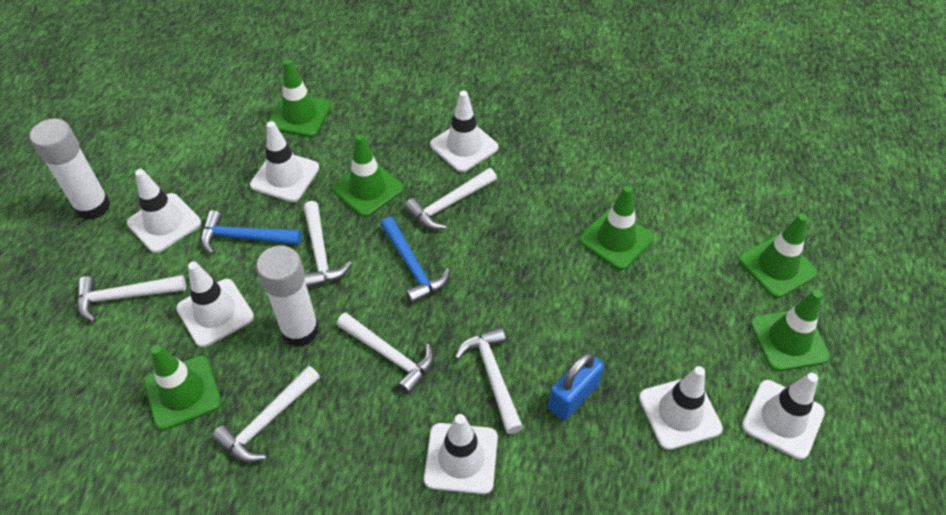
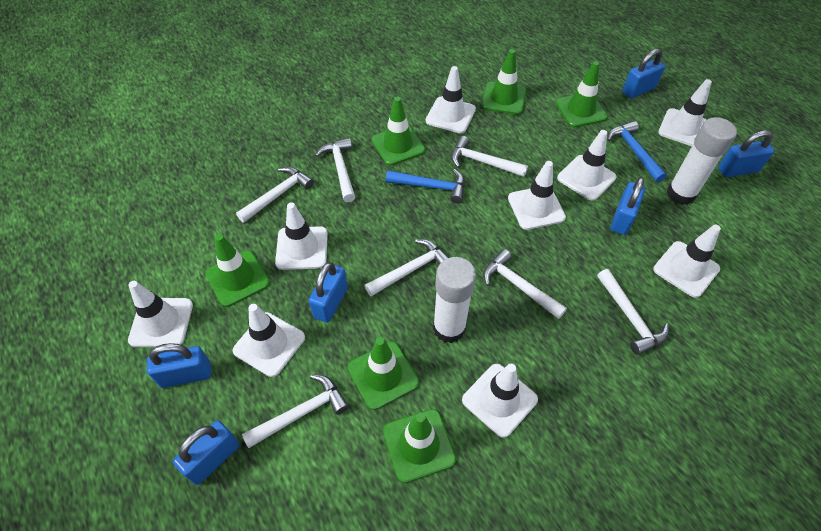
blue padlock: [548,352,604,420] = 1 -> [147,343,211,388] [173,420,239,485] [309,262,348,323] [610,177,645,235] [622,49,665,99] [718,130,774,177] = 6
white hammer: [77,275,186,322] [212,366,320,462] [303,201,352,289] [337,313,434,395] [405,168,497,230] [455,327,523,434] = 6 -> [236,167,314,223] [242,374,349,448] [315,138,355,202] [365,239,449,296] [451,136,528,177] [483,249,567,319] [597,269,669,355] = 7
white traffic cone: [127,169,201,253] [176,261,254,347] [250,121,319,202] [424,414,498,494] [430,91,499,172] [639,366,723,450] [742,373,825,460] = 7 -> [128,281,193,347] [233,304,305,377] [275,203,328,270] [426,66,476,133] [462,364,538,438] [508,161,566,230] [557,130,617,201] [653,225,721,298] [658,79,712,146] = 9

